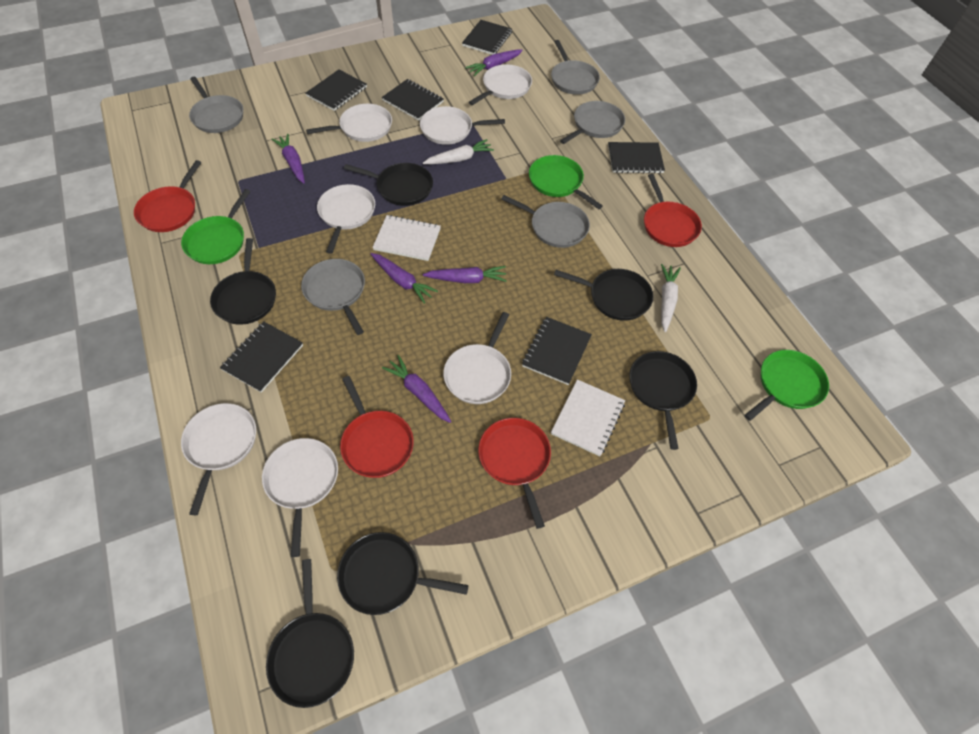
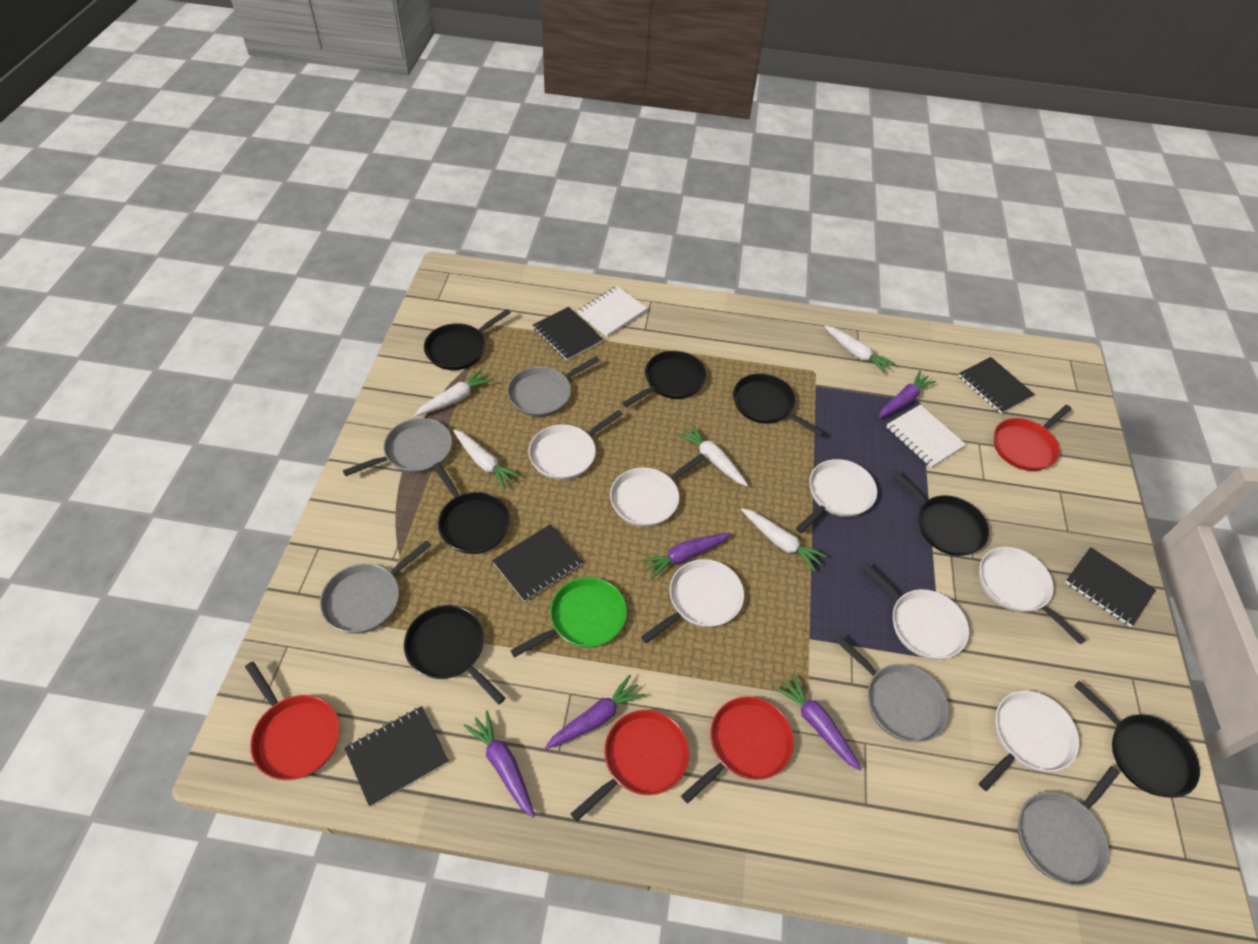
black notebook: [220,321,303,393] [305,70,367,111] [382,79,444,121] [462,20,512,55] [522,317,592,385] [608,142,665,174] = 6 -> [344,706,449,807] [492,524,583,602] [533,307,603,361] [958,357,1034,414] [1065,547,1156,627] = 5
black pan: [210,238,276,325] [266,559,354,708] [337,532,469,615] [344,163,433,206] [554,269,653,321] [629,351,697,450] = 6 -> [404,605,505,704] [424,309,511,370] [433,462,510,554] [622,351,707,407] [733,374,824,437] [891,470,989,556] [1074,681,1200,798] = 7
green pan: [181,189,251,264] [529,155,603,209] [744,350,829,421] = 3 -> [510,577,627,657] = 1
white carrot: [423,139,494,164] [661,264,681,332] = 2 -> [414,369,493,416] [453,429,521,489] [677,424,748,486] [741,508,827,572] [824,326,895,374] = 5

